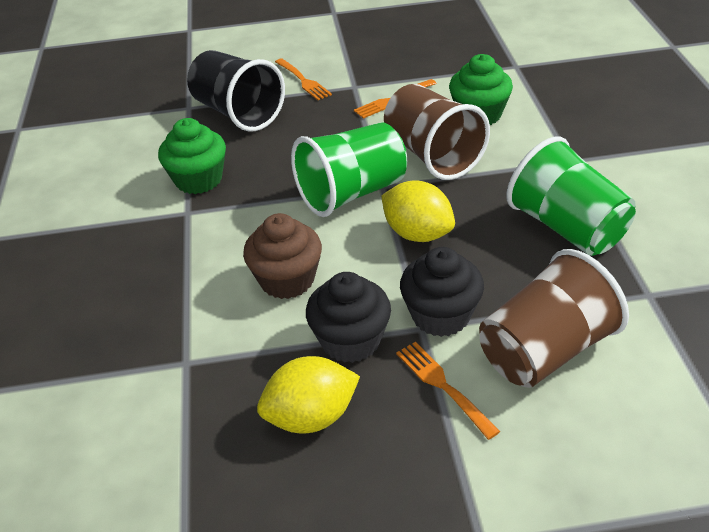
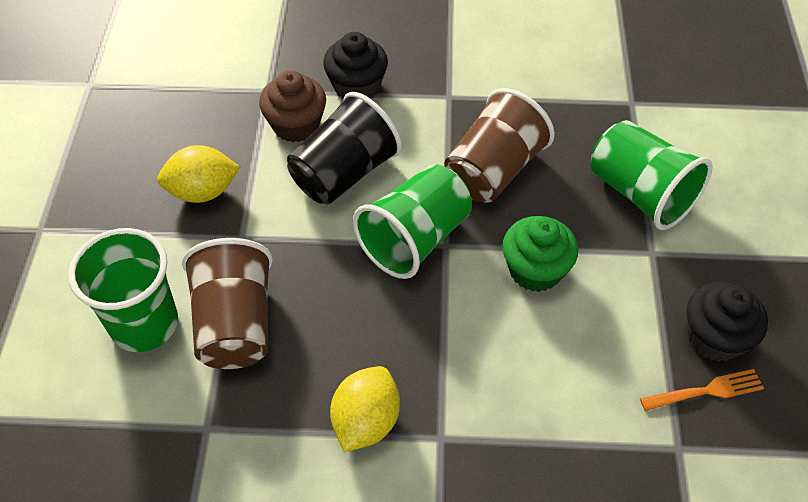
green cup: [291,122,407,217] [506,136,636,256] = 2 -> [68,228,178,352] [353,164,472,279] [591,120,712,230] = 3
green cupcake: [158,118,226,194] [449,54,513,125] = 2 -> [502,216,578,292] = 1
orange fork: [275,58,332,100] [354,79,437,119] [396,342,500,440] = 3 -> [640,369,764,411] = 1

